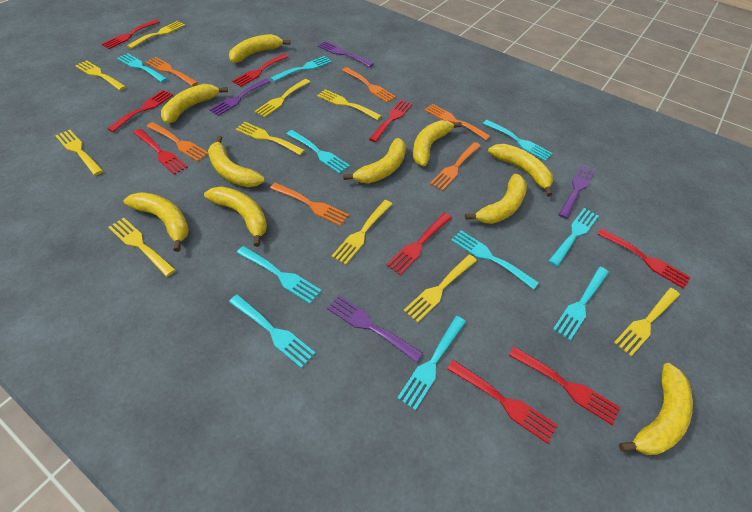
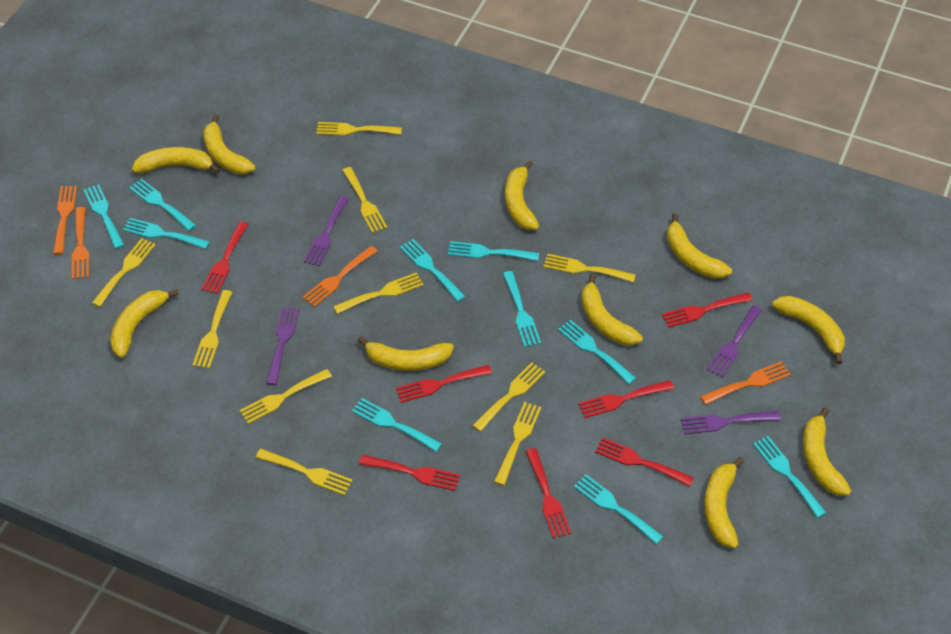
orange fork: [146,57,198,86] [147,122,208,162] [270,183,349,226] [342,67,396,103] [425,104,491,140] [430,142,481,191] = 6 -> [53,186,77,255] [72,207,89,279] [303,246,378,307] [700,361,791,405] = 4
red fork: [101,20,160,49] [107,90,173,132] [133,129,188,175] [232,54,289,87] [369,100,412,142] [386,213,452,275] [447,360,557,444] [509,346,620,426] [598,228,691,289] = 9 -> [201,222,248,294] [359,455,460,491] [396,365,492,403] [526,448,571,538] [578,380,674,418] [595,437,694,487] [662,292,753,328] = 7

